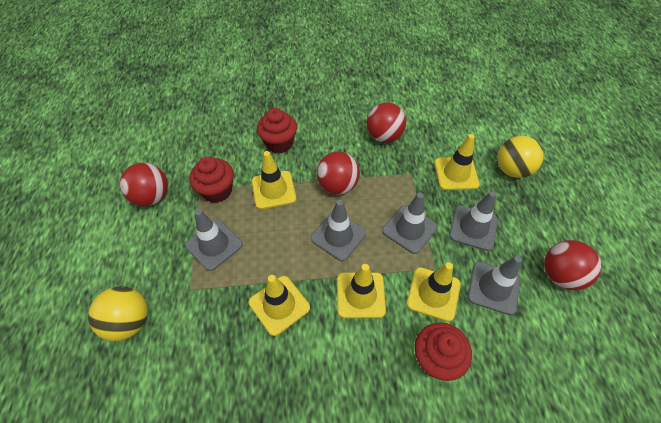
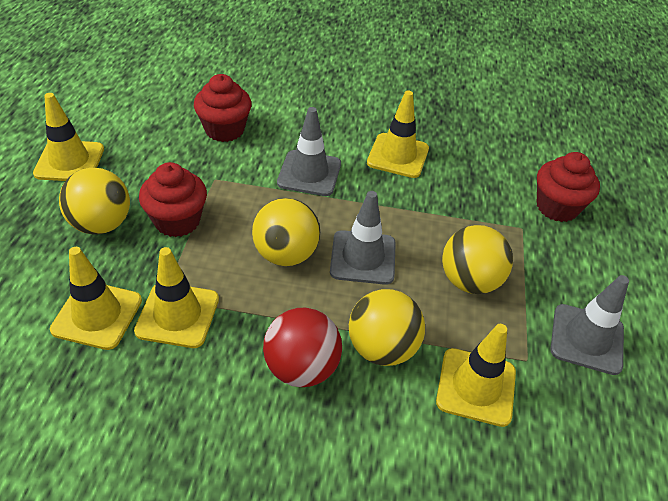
grey traffic cone: [185,209,243,271] [311,200,366,261] [382,192,437,254] [449,191,498,251] [468,256,522,315] = 5 -> [277,107,341,196] [330,191,396,285] [551,275,629,375] = 3
red ball: [120,163,168,206] [317,151,360,195] [367,102,406,143] [544,240,602,290] = 4 -> [263,308,342,387] = 1
yellow ball: [88,286,148,341] [497,136,544,178] = 2 -> [59,168,130,235] [252,198,320,266] [349,289,425,366] [442,225,513,294] = 4

